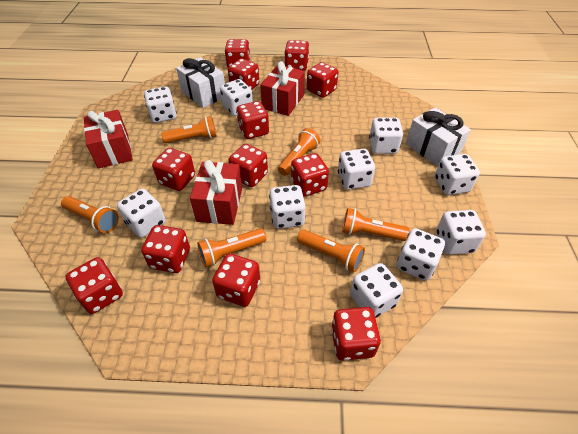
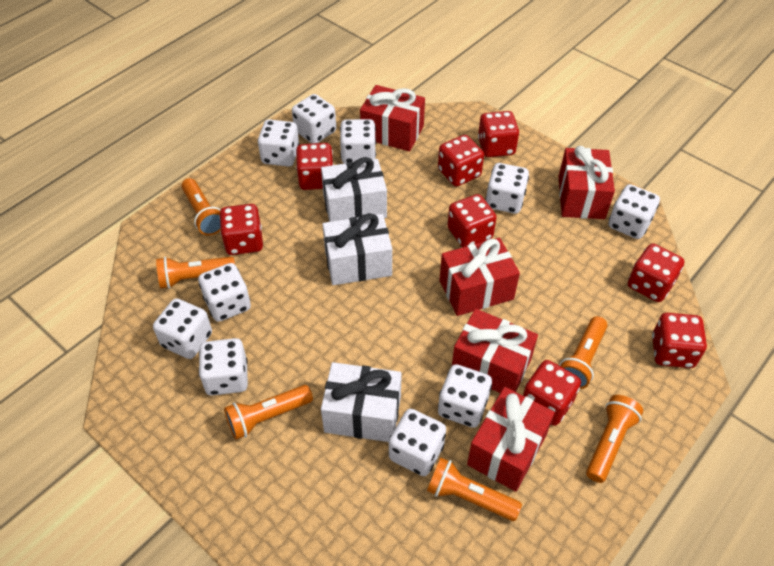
red dice: [66,257,123,314] [141,225,190,273] [152,148,195,191] [212,253,260,307] [225,39,250,68] [228,59,259,90] [228,144,268,187] [236,101,269,139] [284,40,309,71] [291,153,329,197] [307,62,338,98] [331,307,381,361] = 12 -> [219,204,263,255] [296,143,334,190] [438,135,484,187] [447,194,497,248] [478,111,519,157] [523,360,581,426] [628,244,685,302] [652,313,707,368] = 8
red gift: [84,110,133,168] [190,160,242,225] [260,61,305,116] = 3 -> [360,85,425,152] [439,238,520,316] [452,309,538,393] [467,387,555,492] [558,146,615,219] = 5
white gift: [176,57,225,108] [406,107,471,167] = 2 -> [321,157,387,222] [321,362,402,442] [322,213,392,285] = 3

